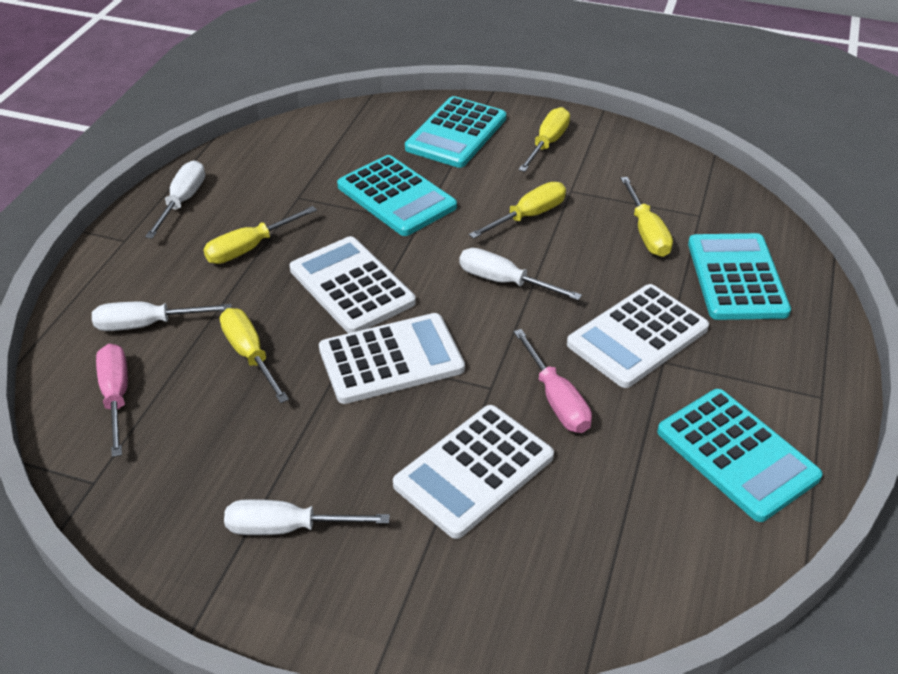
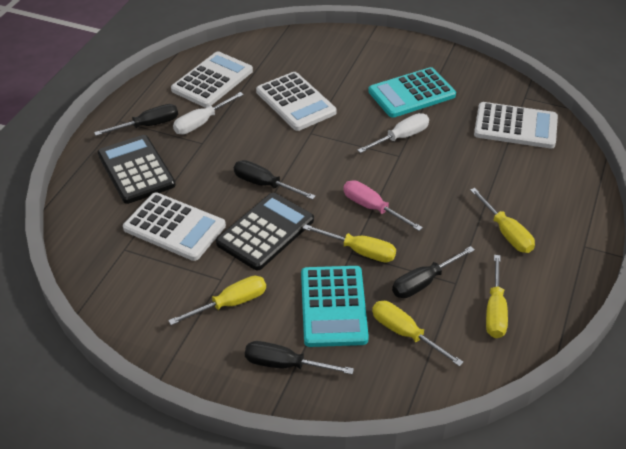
black calculator: none = 0 -> [98,135,176,204] [216,193,314,270] = 2
black screwdriver: none = 0 -> [94,104,178,136] [234,160,316,200] [245,341,354,375] [392,246,475,298] = 4
pink screwdriver: [96,344,128,457] [514,329,592,433] = 2 -> [343,180,423,231] = 1
turquoise calculator: [337,155,457,236] [405,96,506,168] [657,389,823,522] [688,233,791,320] = 4 -> [301,266,369,347] [368,67,456,118] = 2
white screwdriver: [92,302,231,331] [145,161,205,239] [224,499,390,535] [459,248,582,301] = 4 -> [173,92,244,134] [357,113,429,153] = 2

